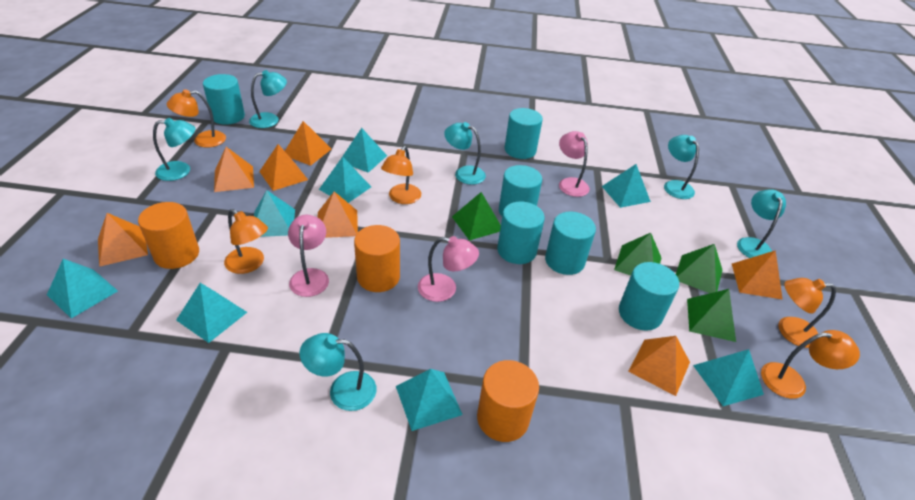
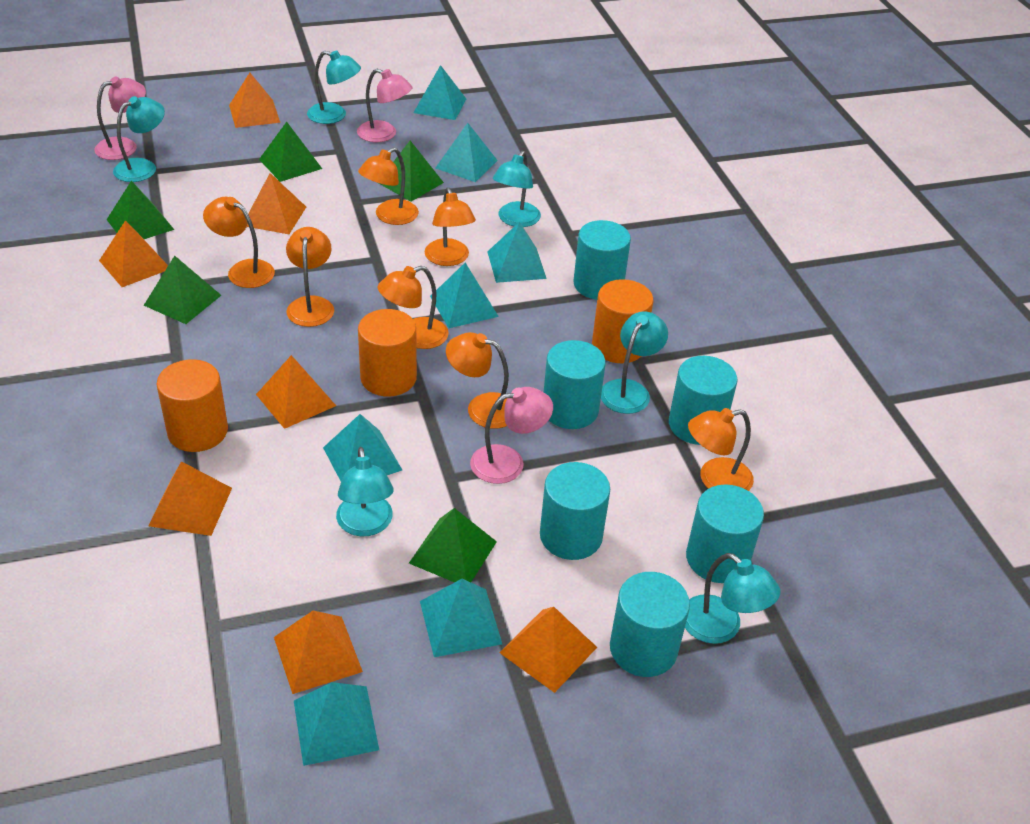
green pyramid: [452,192,501,241] [614,233,661,276] [676,244,722,293] [687,289,736,342] = 4 -> [107,181,174,239] [144,256,221,324] [259,122,322,182] [379,141,444,202] [409,508,497,582] = 5
orange lamp: [167,90,226,148] [224,209,268,274] [381,146,421,204] [761,330,860,399] [778,278,836,348] = 5 -> [203,197,275,288] [286,227,334,327] [358,147,419,225] [378,266,449,349] [424,188,476,266] [446,332,509,429] [688,408,754,491] = 7
turquoise pyramid: [47,259,118,318] [176,283,247,343] [254,190,295,237] [319,156,371,203] [343,128,387,173] [396,369,463,431] [602,164,651,208] [693,349,764,406] = 8 -> [294,682,379,766] [323,414,402,481] [413,65,466,120] [420,579,502,657] [430,263,499,328] [436,123,498,182] [487,222,547,283] = 7

